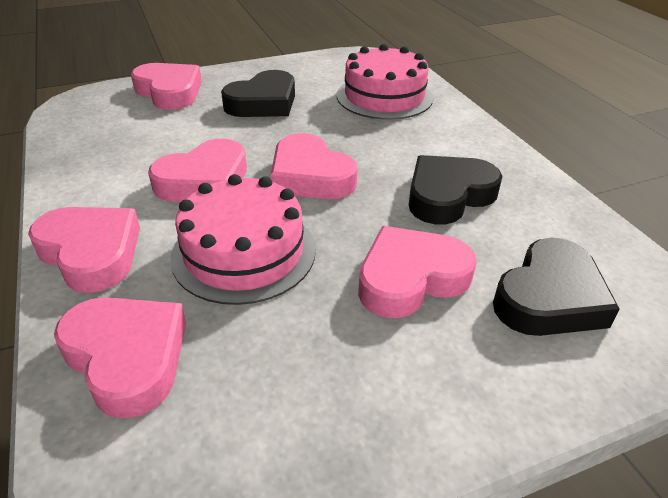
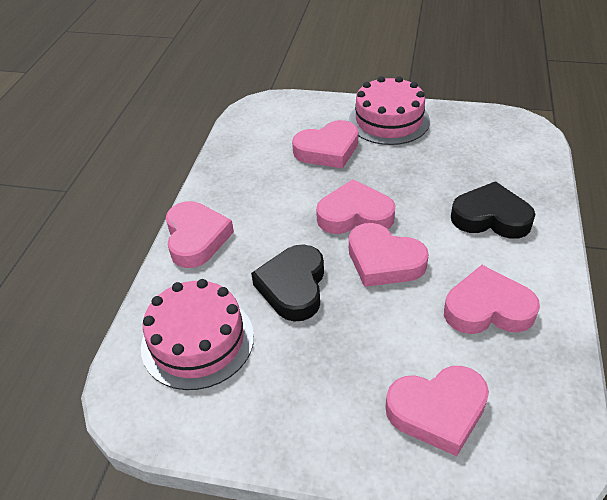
black heart: [221,70,295,117] [409,155,502,224] [493,238,620,336] = 3 -> [251,244,324,322] [451,181,536,239] = 2

